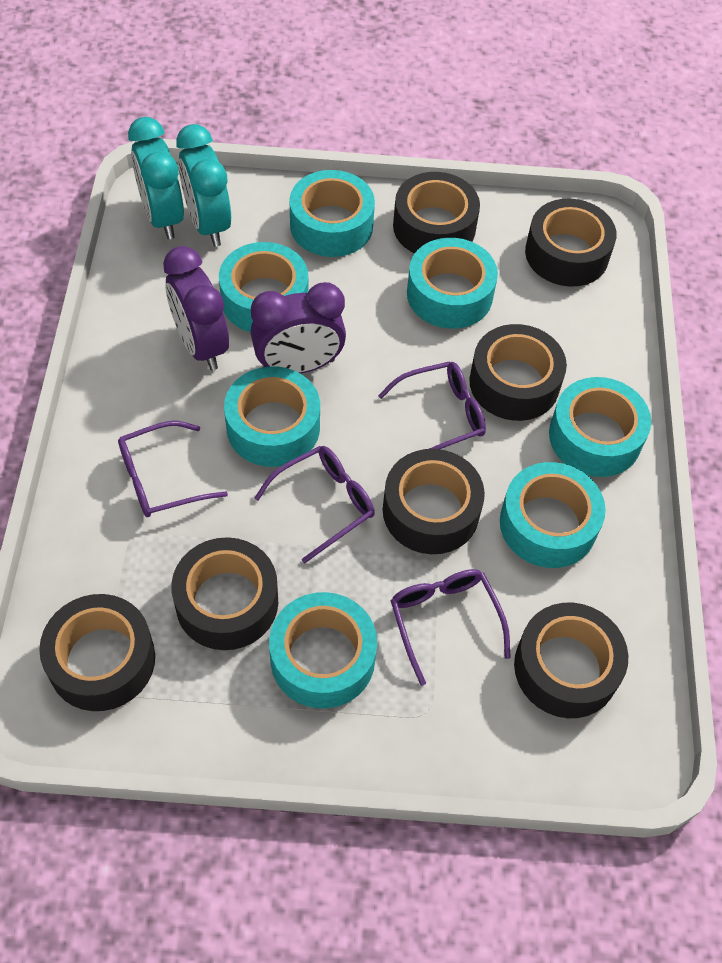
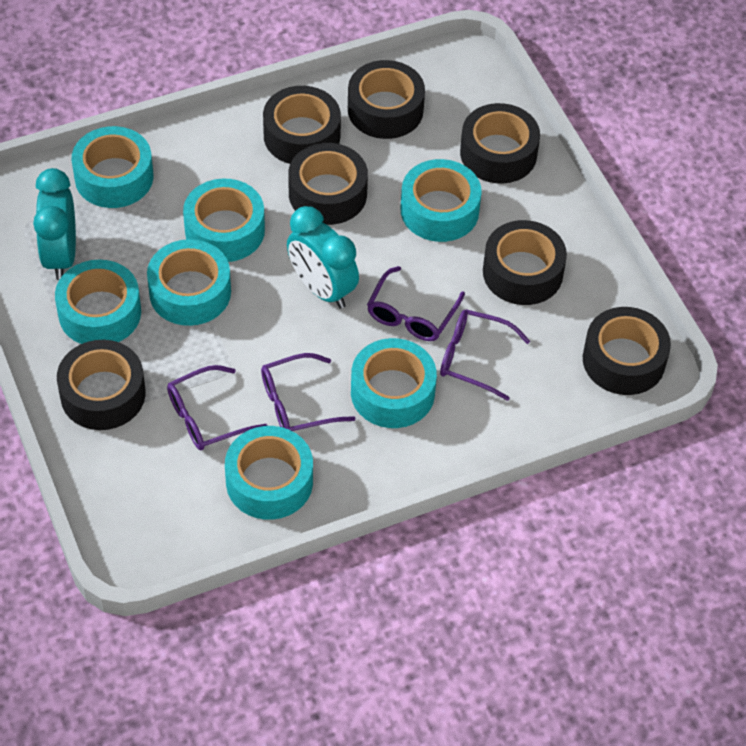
purple clock: [163,246,229,371] [250,282,346,373] = 2 -> none = 0

